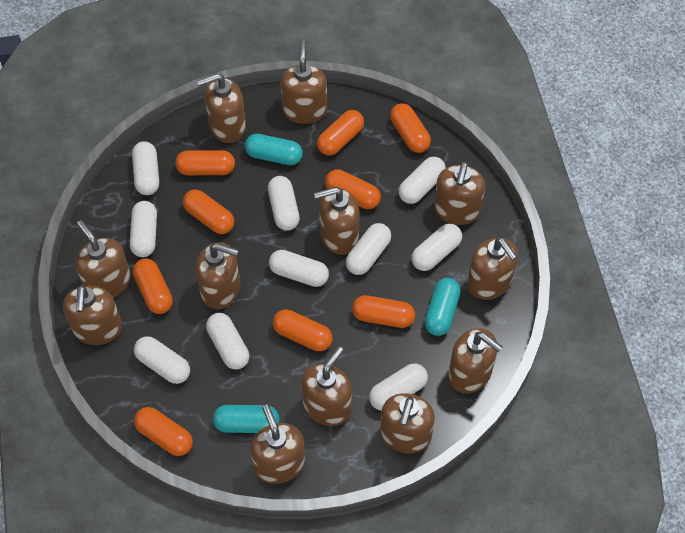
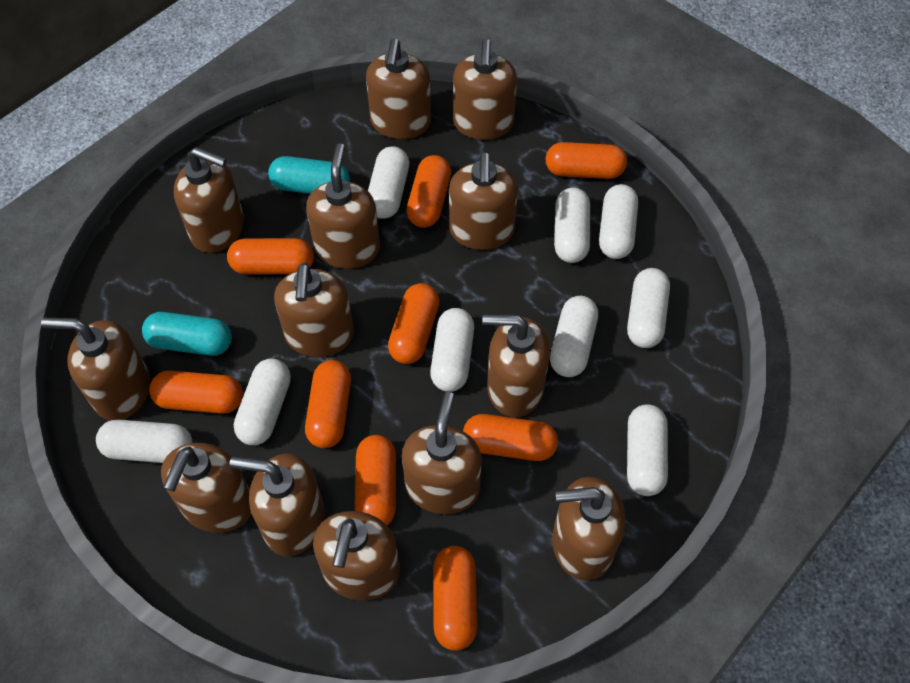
brown soap dispenser: [63,285,122,345] [76,220,131,298] [196,242,240,309] [197,73,246,143] [250,404,305,484] [280,40,327,124] [301,347,352,426] [314,187,360,255] [380,393,435,454] [434,162,485,225] [448,328,503,393] [467,237,518,300] = 12 -> [41,318,150,420] [161,443,251,533] [174,147,244,253] [229,453,325,556] [274,263,354,357] [306,143,380,269] [313,511,400,601] [366,38,431,139] [402,392,482,514] [449,152,518,250] [453,39,517,140] [482,315,550,417] [552,477,626,581] = 13
turquoise capsule: [213,405,280,433] [245,134,303,165] [425,278,461,336] = 3 -> [142,312,232,356] [268,156,350,194] = 2
white capsule: [130,201,157,257] [132,141,159,195] [134,336,190,384] [206,313,249,370] [268,176,300,231] [269,250,329,287] [346,223,391,275] [369,364,428,411] [399,157,446,204] [412,223,462,271] = 10 -> [96,420,193,463] [234,358,291,445] [368,146,409,219] [430,308,474,392] [550,296,598,377] [554,187,590,263] [599,184,638,259] [627,268,670,348] [627,404,668,496] = 9

